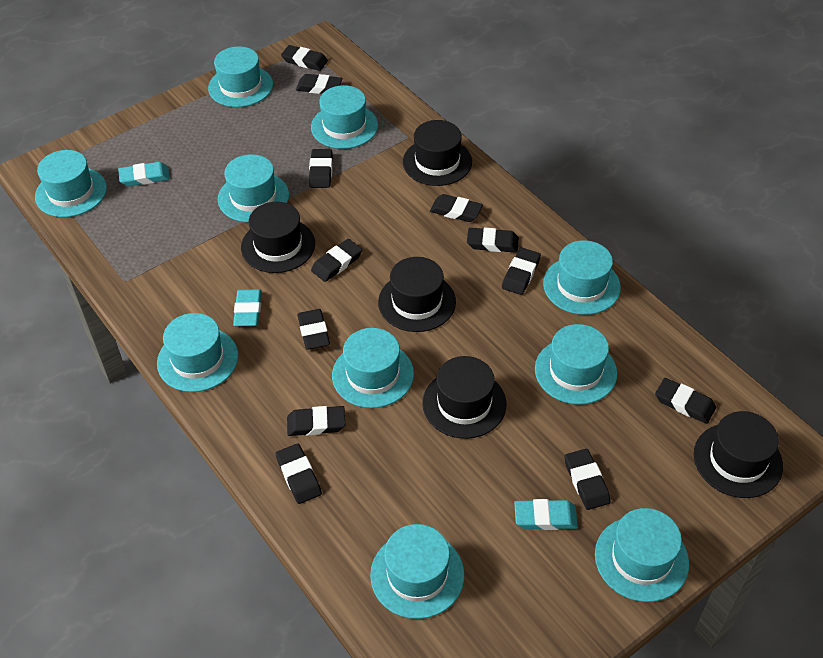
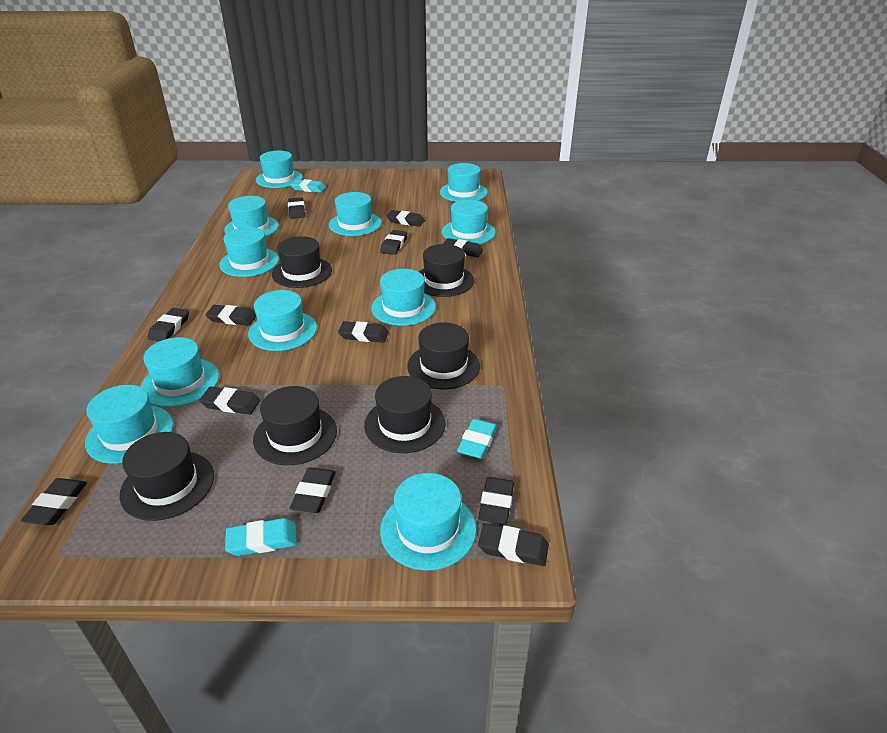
black hat: [241,202,315,273] [378,257,456,332] [403,120,472,186] [422,356,506,439] [694,411,783,498] = 5 -> [119,432,214,521] [253,386,337,465] [272,236,332,288] [364,376,446,453] [407,322,480,390] [419,244,474,297] = 6
turquoise hat: [35,150,107,217] [157,313,238,392] [208,46,273,107] [218,154,289,223] [311,85,378,149] [332,328,414,408] [370,524,464,619] [535,324,617,404] [543,240,621,315] [595,508,689,602] = 10 -> [85,385,173,464] [141,337,219,407] [219,227,279,277] [224,196,279,237] [248,290,317,351] [256,150,303,188] [329,192,382,236] [371,269,436,326] [380,473,476,571] [440,163,488,202] [442,200,496,244] = 11

